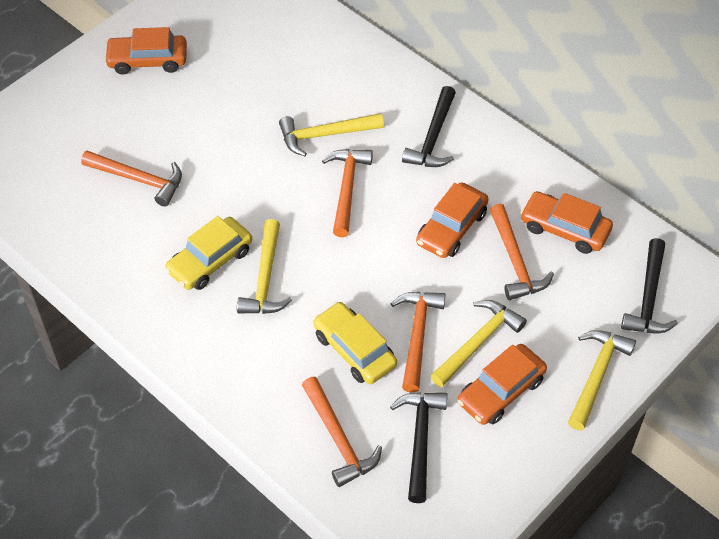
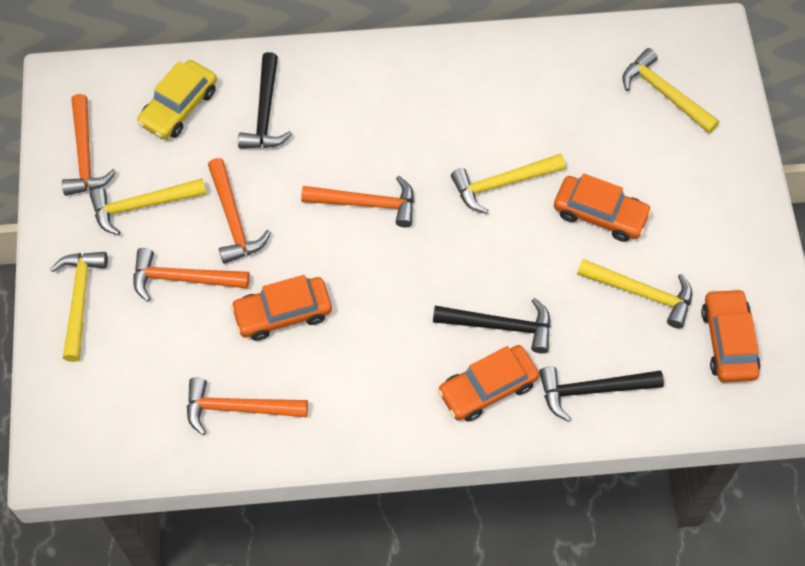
yellow car: [165,216,252,290] [313,302,397,384] = 2 -> [137,60,217,140] = 1
yellow hammer: [237,219,292,314] [279,113,384,156] [430,300,527,387] [568,330,636,430] = 4 -> [50,252,108,362] [90,178,206,235] [451,154,566,214] [577,259,692,329] [622,48,719,133] = 5

